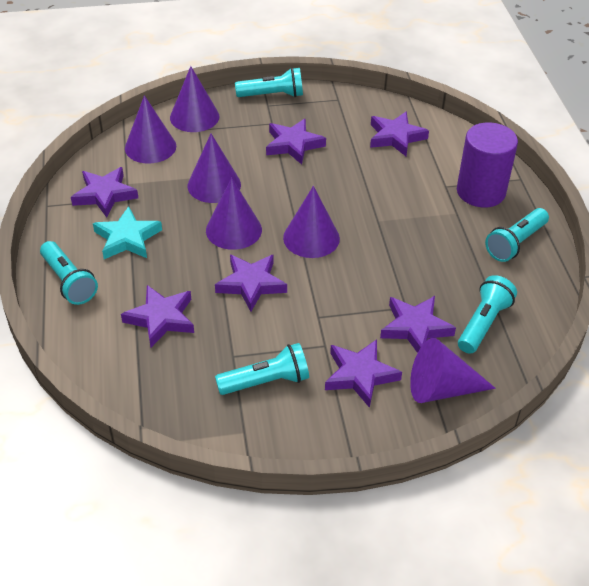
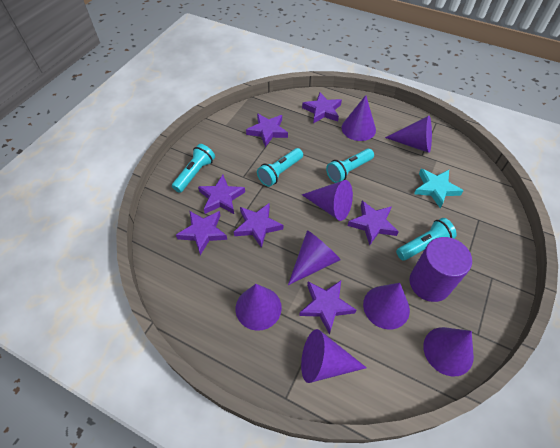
purple cone: [125,95,176,163] [170,66,220,132] [188,134,241,203] [206,178,262,250] [283,186,340,258] [410,338,496,403] = 6 -> [236,284,282,331] [288,230,341,285] [301,329,367,383] [302,180,353,221] [342,95,376,141] [363,283,410,330] [385,116,432,153] [423,327,474,377] = 8
turquoise flashlight: [40,241,98,305] [215,343,309,395] [235,67,303,97] [458,275,517,354] [485,208,549,262] = 5 -> [172,144,215,193] [257,148,303,187] [326,149,374,183] [396,218,457,261] = 4

